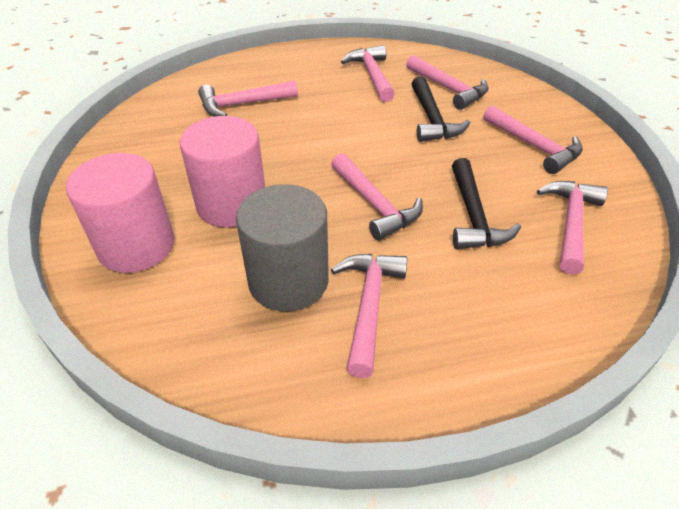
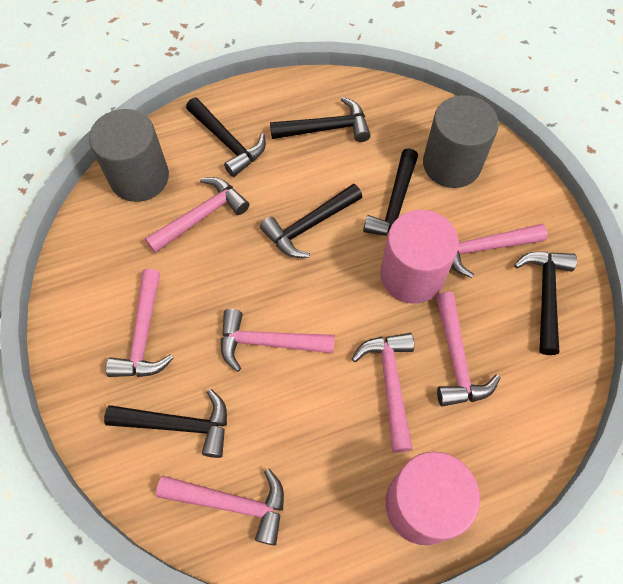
black hammer: [412,76,471,142] [452,158,521,249] = 2 -> [104,389,227,458] [186,98,266,177] [260,184,362,258] [270,97,371,142] [363,148,418,236] [514,252,577,355] = 6
grey cylinder: [236,184,329,312] = 1 -> [89,109,169,202] [423,95,499,188] = 2

